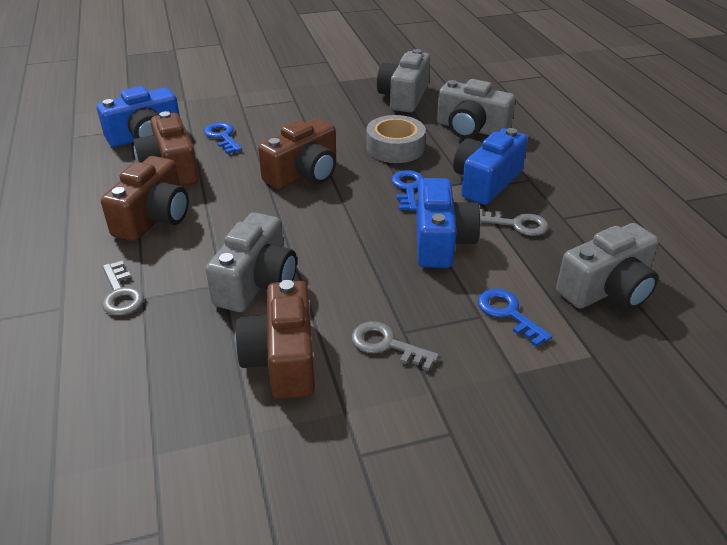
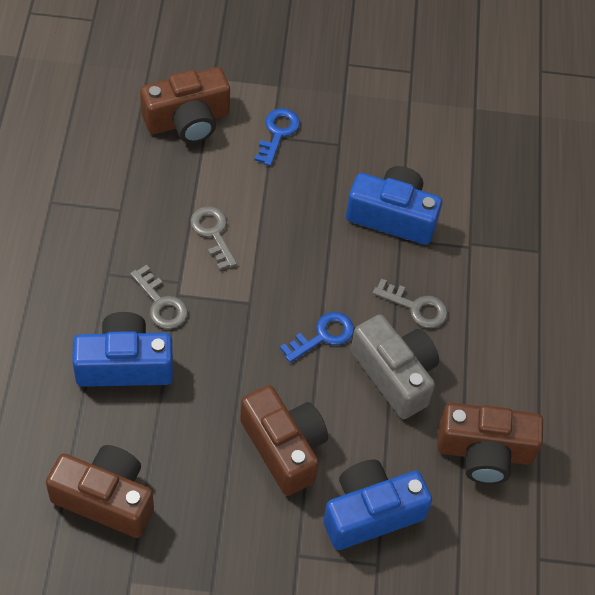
blue key: [204,122,242,154] [392,170,424,211] [478,289,552,347] = 3 -> [254,108,300,166] [280,312,354,363] = 2
grey camera: [206,212,297,312] [377,49,430,112] [437,79,515,139] [556,223,659,310] = 4 -> [351,314,439,419] = 1
grey tape: [366,115,426,163] = 1 -> none = 0

